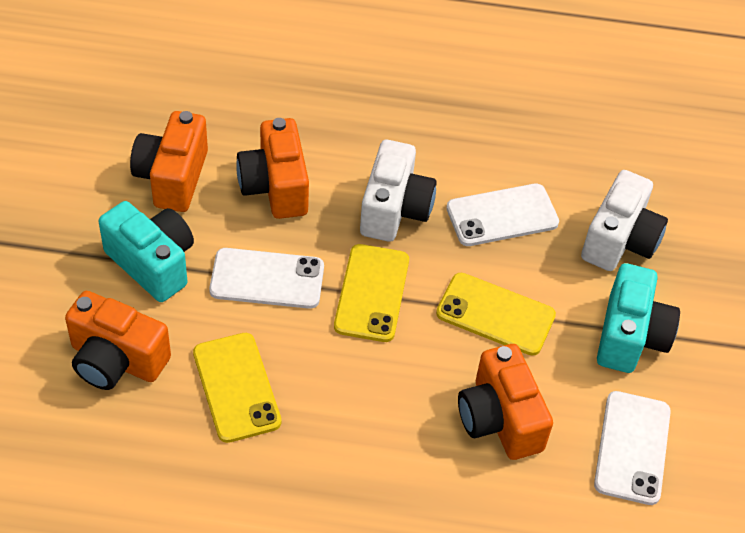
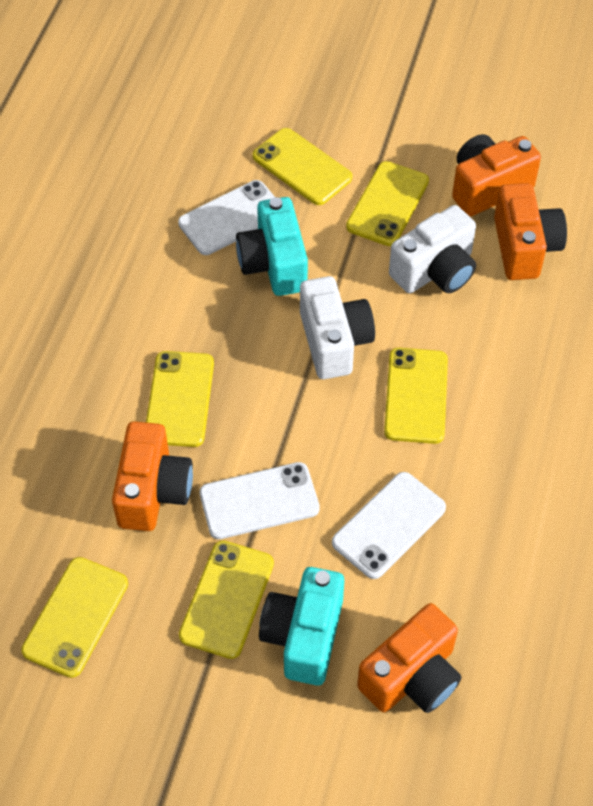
yellow phone: [193,333,281,443] [334,244,409,342] [436,273,556,355] = 3 -> [21,557,128,678] [146,351,214,447] [179,540,274,659] [253,128,352,205] [346,161,429,246] [384,348,448,444] = 6

